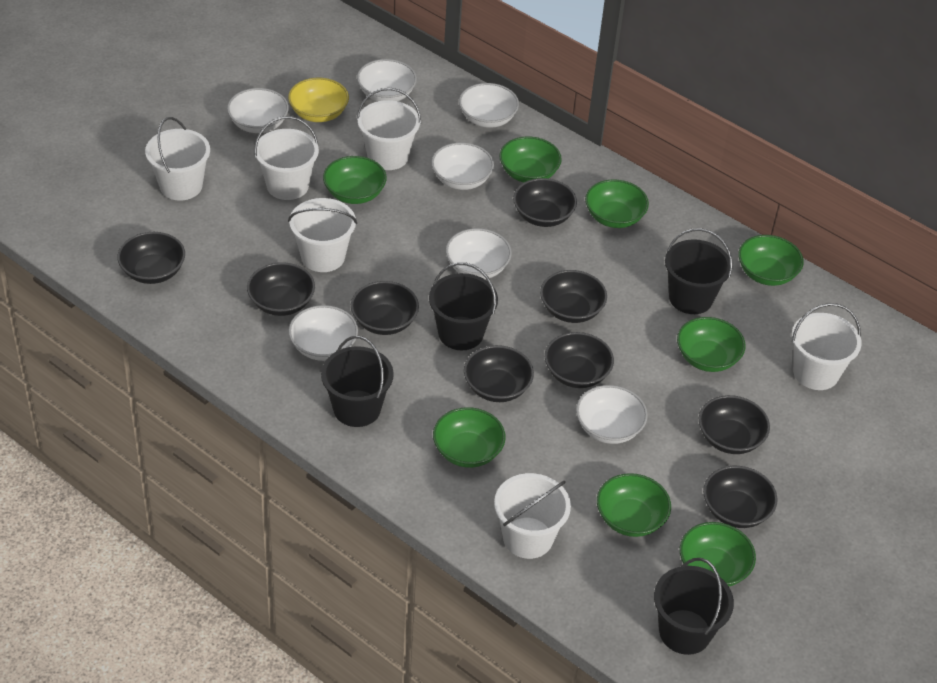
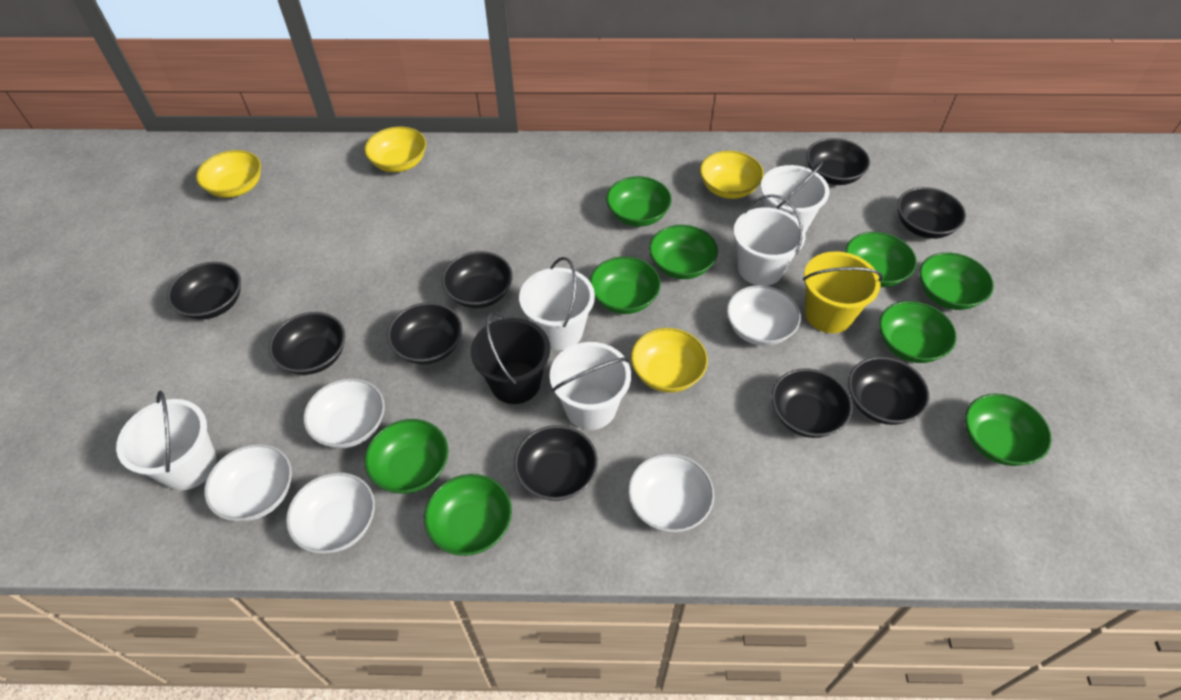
black bucket: [321,336,394,427] [429,262,498,350] [654,558,734,655] [665,228,732,314] = 4 -> [471,312,550,404] = 1
green bowl: [323,156,387,204] [433,407,506,468] [499,137,562,183] [585,179,649,228] [597,473,671,537] [677,317,745,372] [680,522,756,586] [738,235,804,286] = 8 -> [365,419,449,494] [424,474,512,556] [590,256,661,314] [606,176,672,227] [649,225,718,279] [845,232,917,287] [879,301,957,363] [919,252,994,310] [965,394,1052,466] = 9
white bowl: [227,88,289,133] [288,305,358,361] [357,59,417,101] [431,143,494,190] [446,228,512,279] [459,83,519,128] [576,385,648,444] = 7 -> [204,444,292,521] [286,472,375,554] [303,378,385,448] [628,453,714,533] [727,285,801,346] = 5
white bucket: [145,117,210,201] [254,116,319,200] [288,198,357,272] [357,88,421,170] [494,473,571,559] [792,303,862,390] = 6 -> [116,391,217,491] [519,257,595,350] [550,342,631,430] [733,194,806,286] [761,162,830,233] = 5
yellow bowl: [288,78,349,122] = 1 -> [196,150,261,198] [365,127,426,172] [631,328,708,393] [700,151,764,199] = 4
yellow bucket: none = 0 -> [803,251,883,333] = 1

